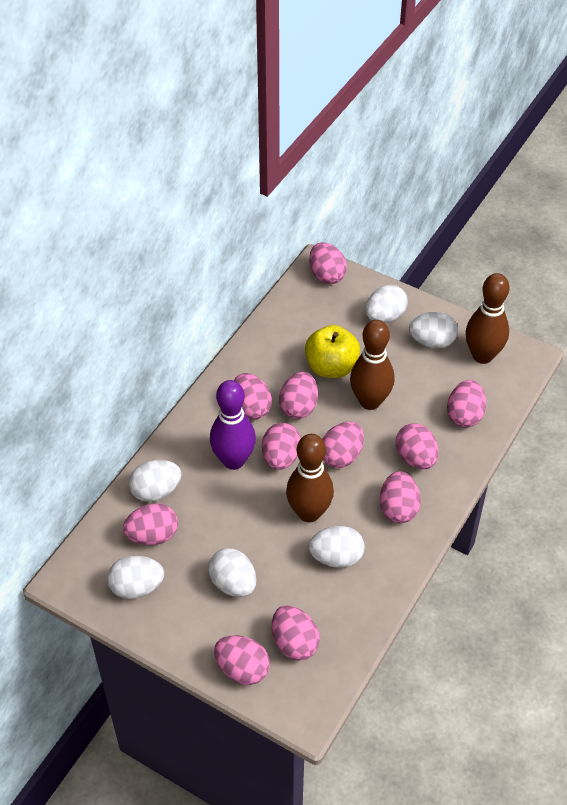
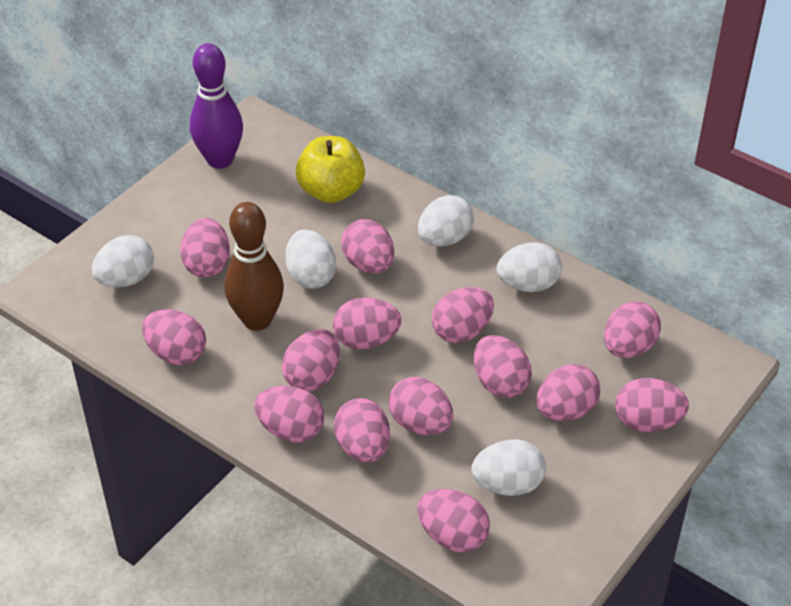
brown bowling pin: [286,434,334,522] [350,320,395,410] [466,273,509,364] = 3 -> [225,202,284,331] = 1
pink egg: [123,503,178,545] [214,635,270,685] [234,373,272,419] [262,423,301,470] [272,605,320,661] [279,372,318,419] [309,242,347,284] [322,422,364,468] [380,471,421,523] [396,423,438,469] [447,380,486,428] = 11 -> [142,309,206,365] [180,218,230,278] [254,386,324,443] [282,329,340,391] [333,298,401,350] [334,398,390,463] [341,219,394,273] [389,377,453,435] [418,489,490,552] [432,287,494,343] [474,335,532,398] [536,364,600,421] [604,301,661,358] [615,378,689,432] = 14
white egg: [107,556,164,599] [129,460,181,502] [208,548,256,597] [309,526,364,568] [365,285,408,323] [409,312,458,349] = 6 -> [92,235,154,288] [285,229,336,289] [418,195,474,247] [471,439,546,496] [496,242,562,292] = 5

